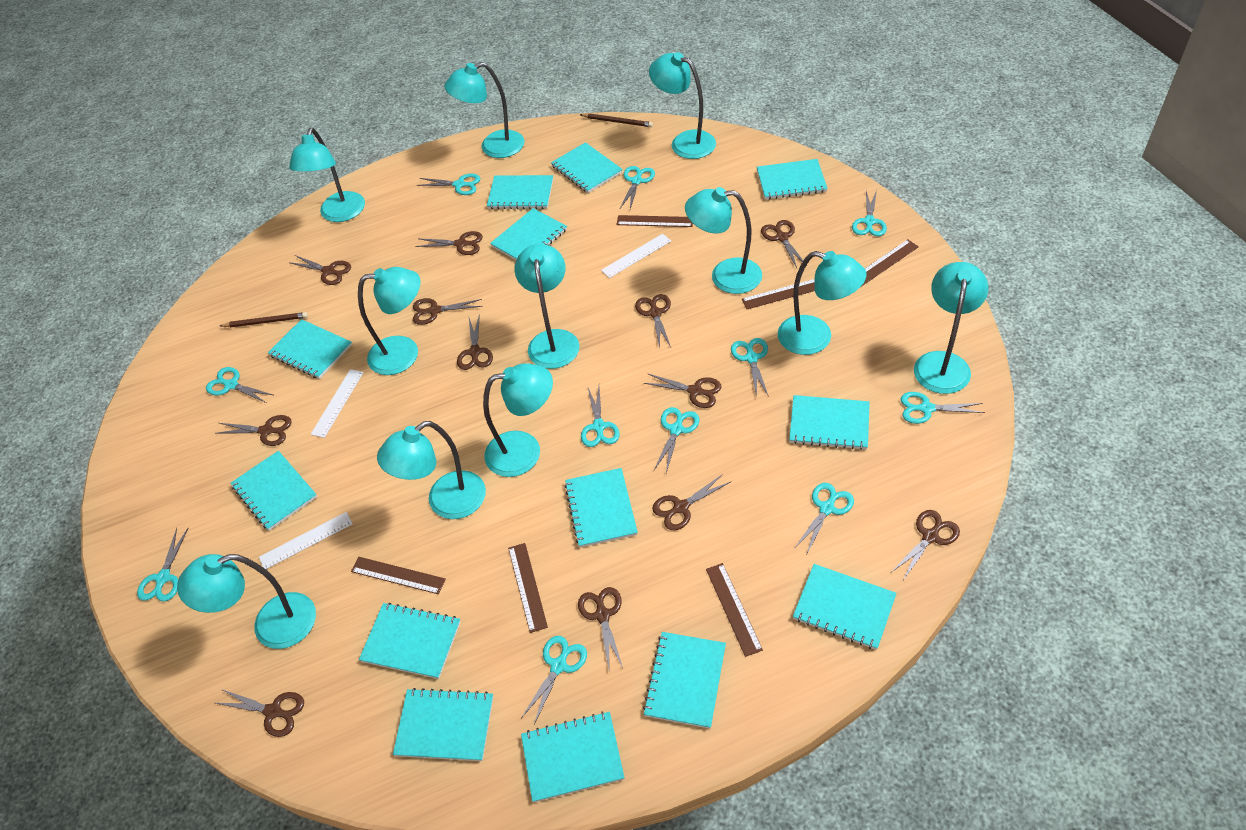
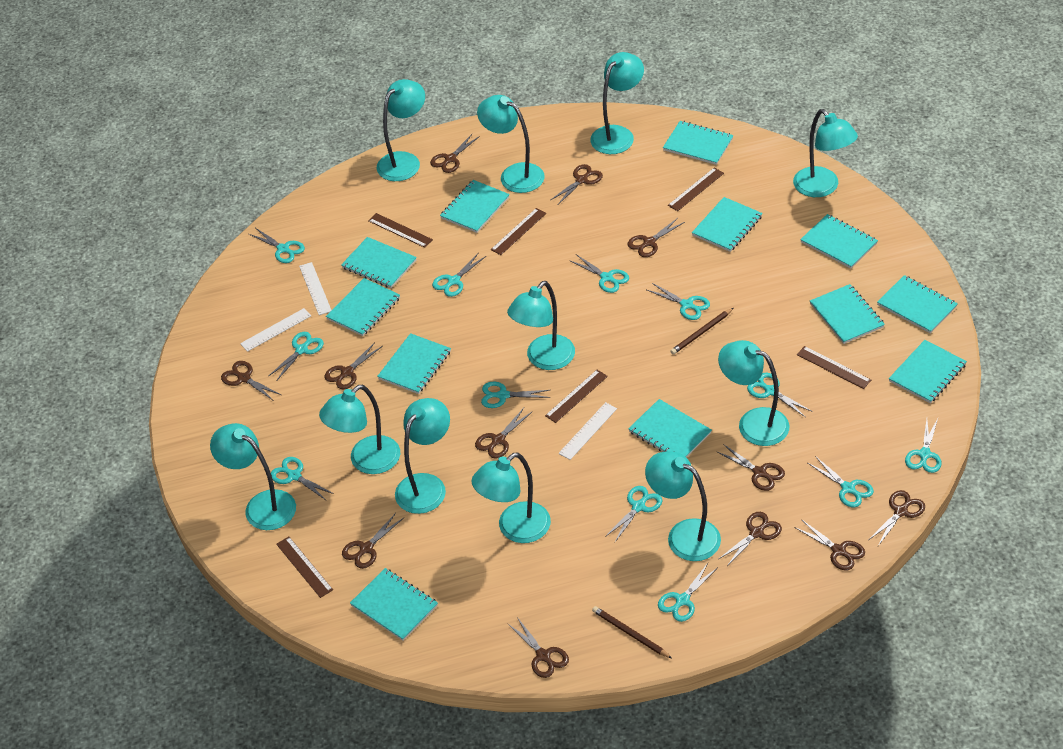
turquoise notebook: [230,451,317,531] [268,319,352,379] [359,603,461,679] [393,688,493,761] [487,175,553,209] [490,208,567,260] [521,712,625,802] [551,142,623,193] [564,468,638,548] [643,632,726,729] [757,159,828,200] [789,395,870,450] [793,564,897,650] = 13 -> [326,278,400,336] [341,237,417,288] [350,568,438,641] [377,333,451,394] [440,180,510,233] [628,399,712,458] [663,121,734,165] [692,197,763,252] [800,214,878,269] [810,284,885,344] [877,275,958,333] [889,340,967,403] = 12
turquoise scissors: [137,528,188,601] [206,367,273,403] [417,174,480,195] [521,636,587,725] [581,387,620,447] [620,166,655,209] [654,407,700,473] [731,338,769,397] [794,483,854,554] [852,190,887,236] [901,392,985,424] = 11 -> [249,228,305,263] [269,332,324,380] [271,457,334,501] [432,252,486,297] [481,382,550,408] [569,254,629,293] [605,486,662,542] [647,283,710,320] [658,563,717,622] [747,373,813,417] [808,456,874,507] [905,419,942,473] = 12

